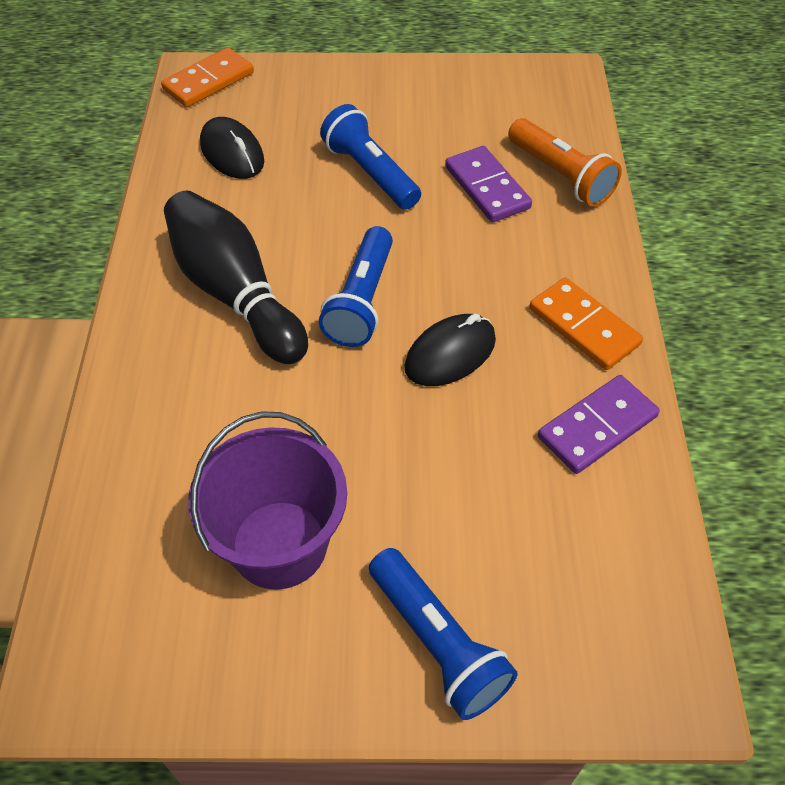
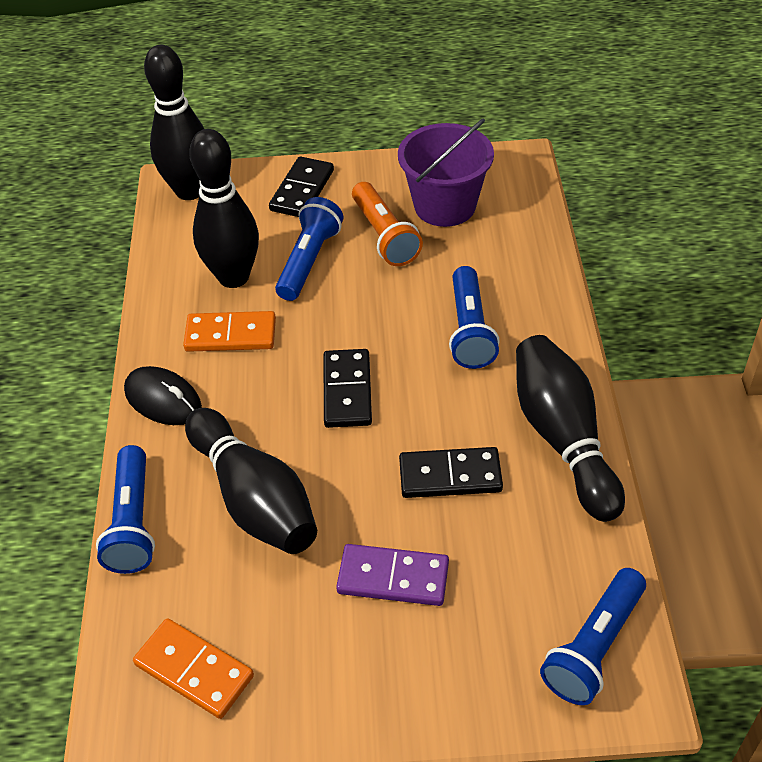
black bowling pin: [164,191,308,364] = 1 -> [144,45,204,200] [185,408,317,554] [189,129,259,288] [516,335,625,522] = 4
black domino: none = 0 -> [269,157,334,217] [323,349,372,428] [399,447,503,498] = 3
black mouse: [200,117,264,179] [404,314,496,386] = 2 -> [124,366,202,425] = 1
blue flashlight: [319,226,393,347] [320,104,421,210] [369,548,518,720] = 3 -> [96,445,155,574] [275,197,343,301] [449,266,500,369] [540,568,646,705] = 4
purple domino: [445,146,532,222] [538,375,660,474] = 2 -> [336,544,449,606] = 1

